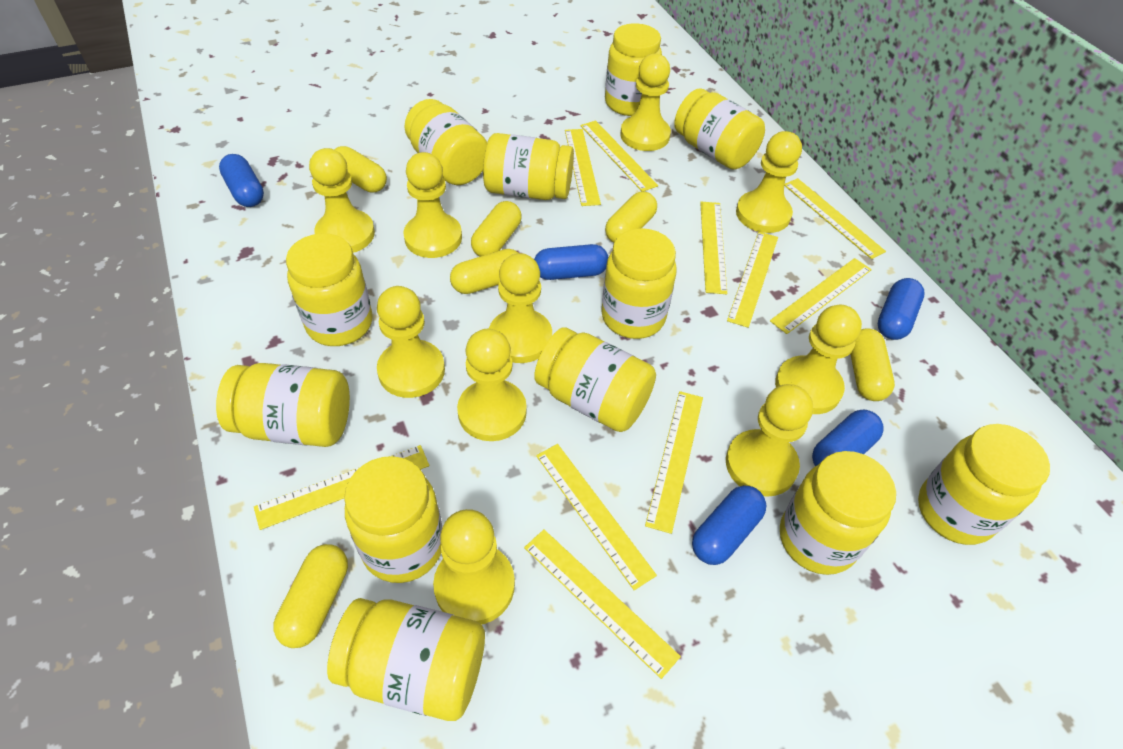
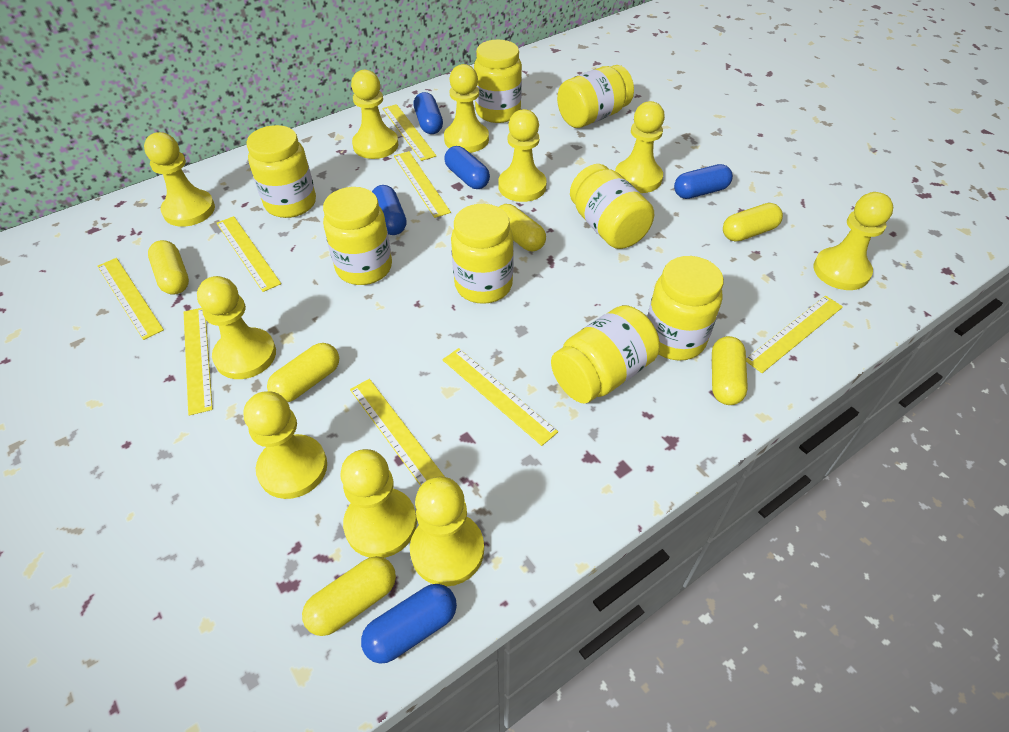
yellow jar: [216,363,350,447] [286,233,373,346] [327,598,485,721] [344,456,442,583] [405,99,487,185] [483,133,574,200] [534,328,656,432] [601,228,677,339] [605,23,662,116] [674,88,765,170] [780,451,896,575] [918,424,1050,545] = 12 -> [246,125,316,218] [323,187,392,285] [451,204,514,304] [474,40,522,123] [551,305,660,403] [557,65,634,128] [570,164,654,249] [647,256,724,361] = 8
yellow ruler: [254,445,429,530] [524,529,681,679] [536,444,657,590] [565,129,601,206] [581,120,658,192] [645,391,703,534] [700,202,727,294] [727,232,778,328] [770,258,872,334] [784,178,886,259] = 10 -> [97,258,164,340] [184,308,213,416] [217,216,281,292] [350,379,445,486] [382,104,436,161] [394,151,451,218] [442,348,558,446] [746,296,843,373] = 8

